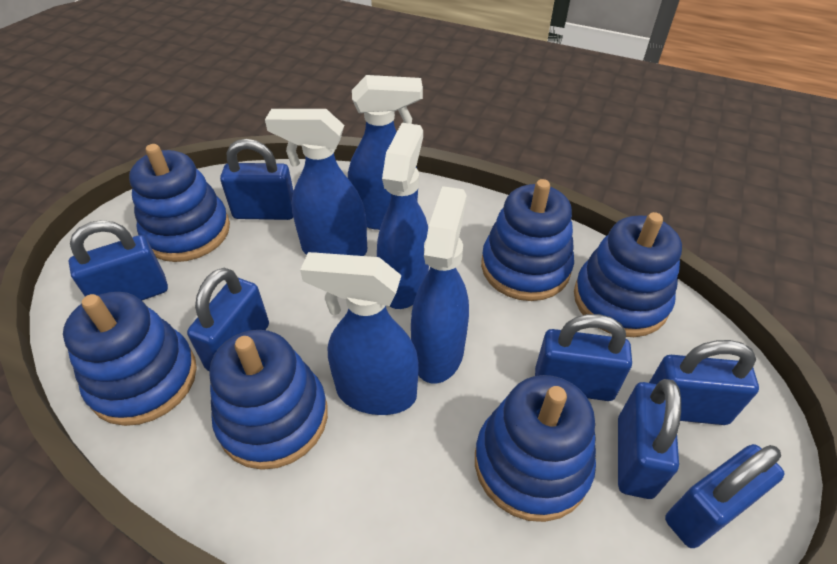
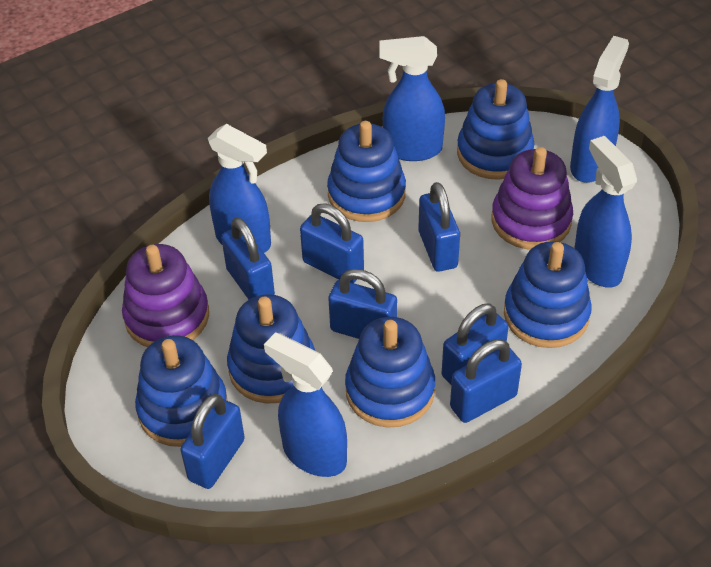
purple stacking toy: none = 0 -> [122,244,209,347] [492,147,573,250] = 2

